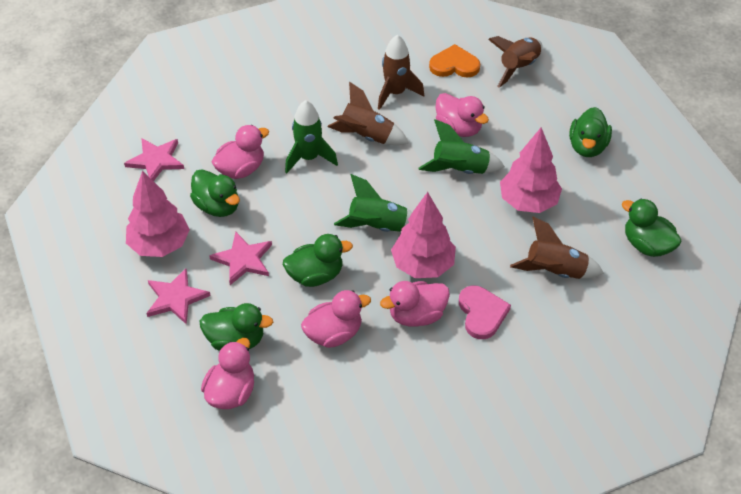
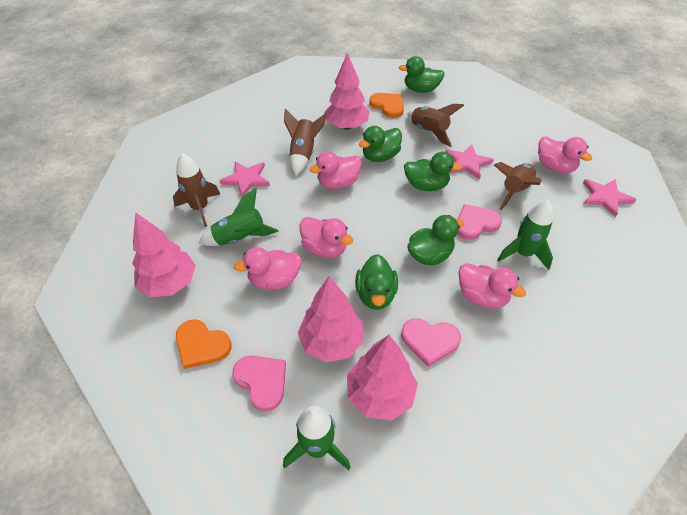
orange heart: [429,44,480,77] = 1 -> [176,319,232,369] [369,93,404,118] = 2
pink heart: [459,286,511,339] = 1 -> [232,356,286,411] [401,318,461,367] [457,204,502,240] = 3
pink tree: [126,171,190,257] [391,192,456,278] [500,128,562,213] = 3 -> [132,213,196,297] [298,276,364,362] [324,53,370,130] [347,335,418,421] = 4

